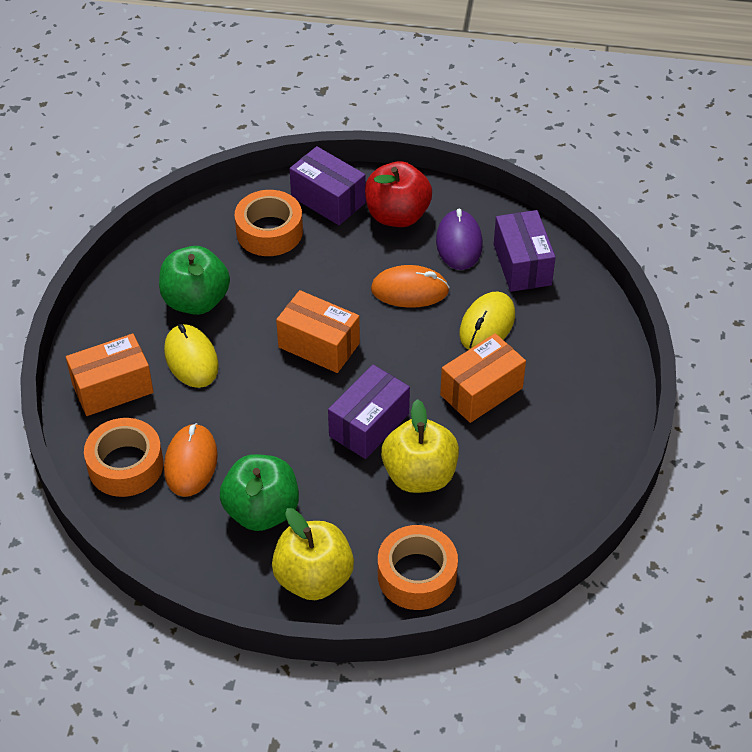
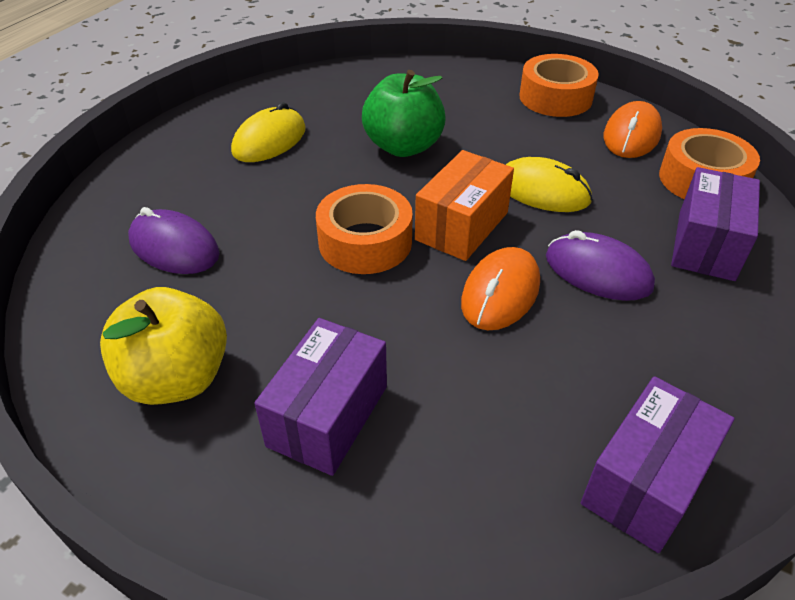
green apple: [159,246,230,315] [220,454,299,531] = 2 -> [362,70,446,157] = 1
orange box: [66,334,154,416] [276,290,360,373] [440,333,526,423] = 3 -> [415,150,514,261] = 1
purple mouse: [436,209,483,270] = 1 -> [128,207,220,274] [546,230,655,301] = 2
red apple: [365,161,432,227] = 1 -> none = 0
yellow apple: [272,508,354,600] [381,399,459,493] = 2 -> [100,287,227,405] = 1

